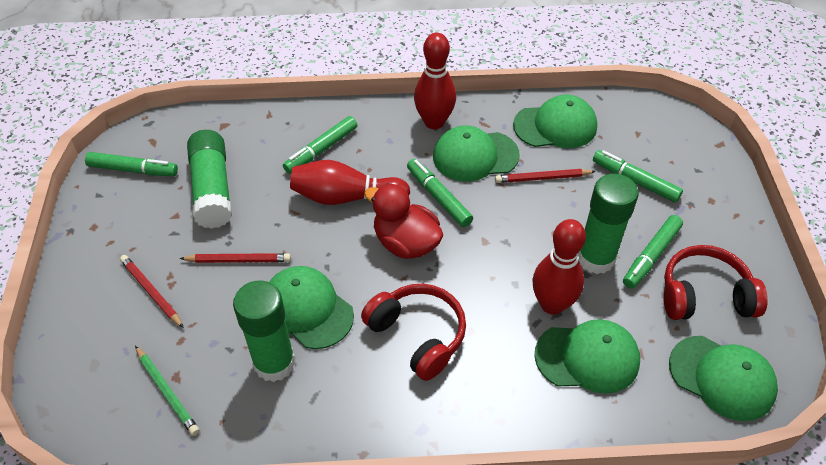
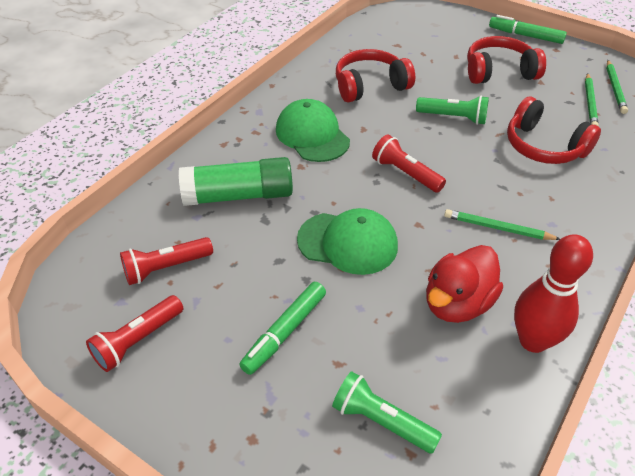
green cap: [269,266,354,349] [433,126,520,182] [513,95,597,148] [535,319,640,394] [669,336,778,421] = 5 -> [276,99,350,162] [297,208,398,275] = 2
green flashlight: none = 0 -> [332,371,442,454] [416,96,489,125] = 2
green glue stick: [187,130,232,229] [233,280,296,382] [578,174,638,274] = 3 -> [179,157,293,206] = 1
green marker: [85,152,178,176] [283,116,357,174] [407,159,473,227] [593,150,683,203] [623,215,683,289] = 5 -> [239,282,326,375] [489,15,567,44] = 2
green pencil: [135,346,199,436] = 1 -> [444,209,560,240] [585,73,599,126] [606,60,628,114] = 3
red bowling pin: [290,160,410,205] [414,33,456,129] [533,219,586,315] = 3 -> [514,234,593,353] = 1
red flashlight: none = 0 -> [86,295,183,372] [120,237,213,285] [372,134,446,193] = 3
red headphones: [361,284,466,381] [664,245,768,320] = 2 -> [336,49,415,103] [467,36,546,84] [507,97,601,164] = 3
red pencil: [120,255,184,328] [179,253,291,263] [495,169,596,183] = 3 -> none = 0

